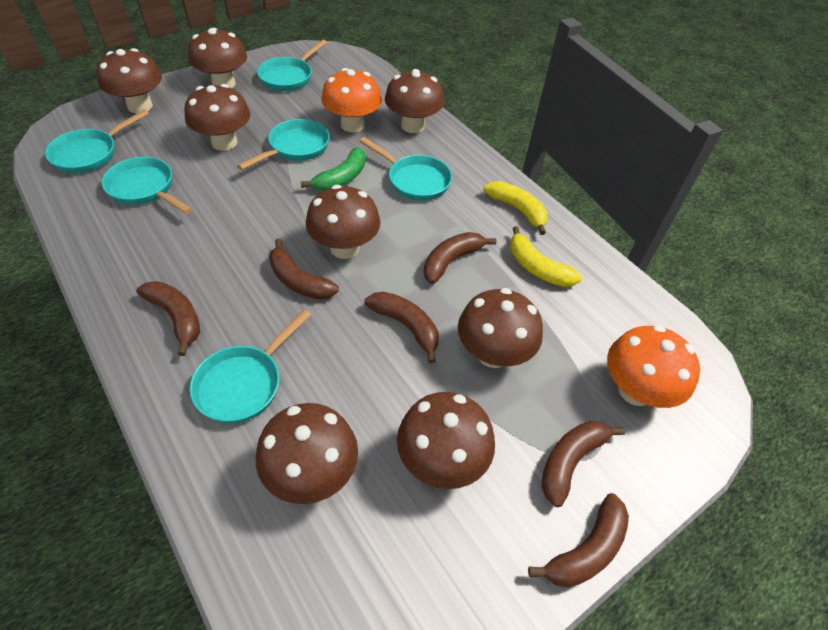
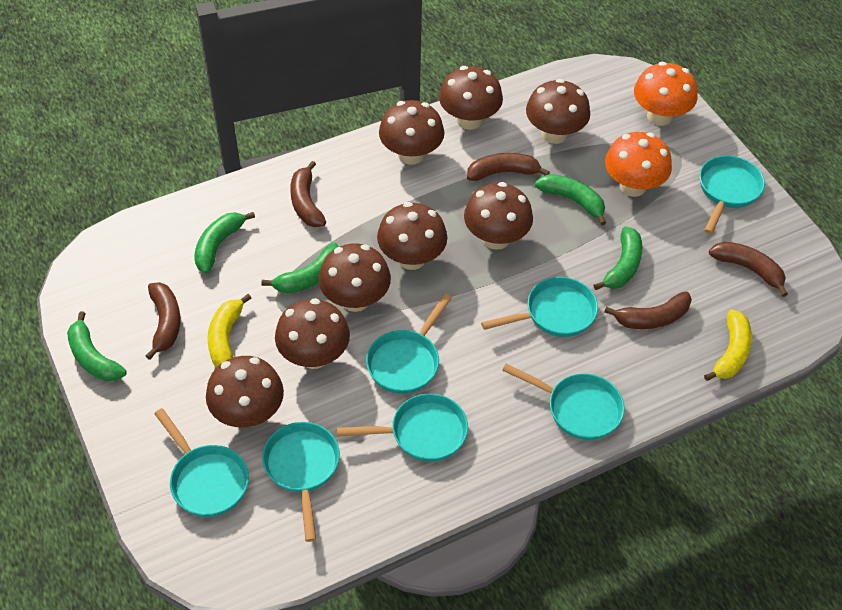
brown banana: [136,281,200,356] [269,238,339,300] [365,292,439,363] [424,232,497,284] [528,493,629,588] [541,421,625,507] = 6 -> [146,282,181,360] [290,161,326,227] [467,153,550,181] [604,291,692,329] [709,242,788,297] = 5
green banana: [301,147,366,191] = 1 -> [67,311,127,382] [194,212,255,274] [261,243,339,294] [535,174,606,226] [594,226,643,290] = 5
turquoise pan: [45,110,149,173] [102,157,192,214] [190,309,311,424] [237,119,330,170] [257,40,327,91] [360,137,452,201] = 6 -> [154,408,249,517] [262,422,340,542] [337,394,468,462] [366,294,452,394] [481,277,598,337] [502,363,625,440] [699,155,765,234] = 7

